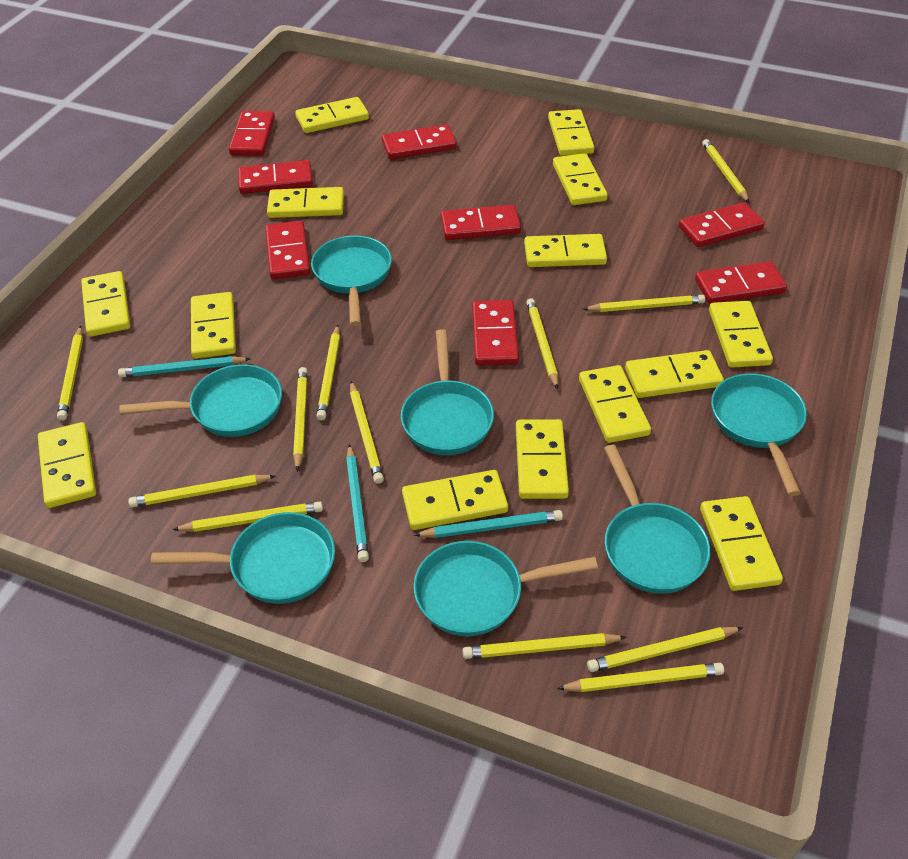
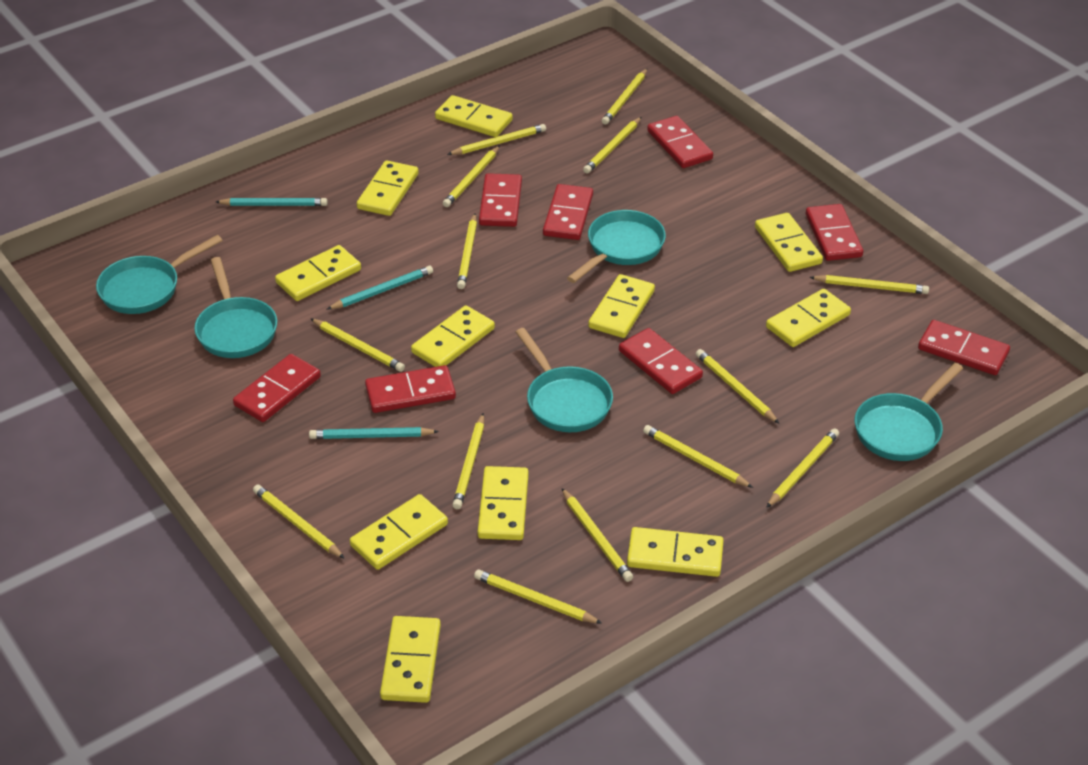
turquoise pan: [120,364,282,437] [151,512,335,604] [311,235,392,326] [401,329,494,455] [413,541,598,636] [604,445,710,594] [711,373,807,496] = 7 -> [96,235,223,314] [194,257,277,358] [516,328,613,432] [567,210,666,283] [855,363,963,461] = 5
yellow domino: [38,422,96,508] [81,271,130,337] [191,292,236,359] [267,187,344,218] [295,97,369,133] [402,470,508,530] [516,419,569,499] [524,234,607,267] [548,109,594,156] [553,153,608,205] [579,365,651,443] [625,350,724,398] [700,496,783,591] [709,301,773,368] = 14 -> [275,245,361,301] [350,494,448,570] [357,160,419,216] [380,616,441,703] [411,305,495,367] [435,95,513,137] [478,466,529,540] [588,274,655,338] [627,527,724,577] [755,213,823,272] [766,289,851,347] = 11
yellow pencil: [57,326,83,421] [128,475,276,507] [172,501,323,532] [293,367,308,472] [316,325,340,421] [350,381,384,484] [462,633,626,659] [526,298,558,389] [557,663,724,692] [583,295,705,312] [587,627,743,672] [702,139,750,203] = 12 -> [253,484,345,559] [310,318,405,372] [443,145,500,207] [447,124,546,155] [452,413,484,509] [457,213,477,289] [474,570,602,624] [562,488,633,582] [583,117,641,174] [602,69,647,125] [643,425,753,488] [696,349,779,423] [766,428,839,508] [810,275,929,294] = 14

